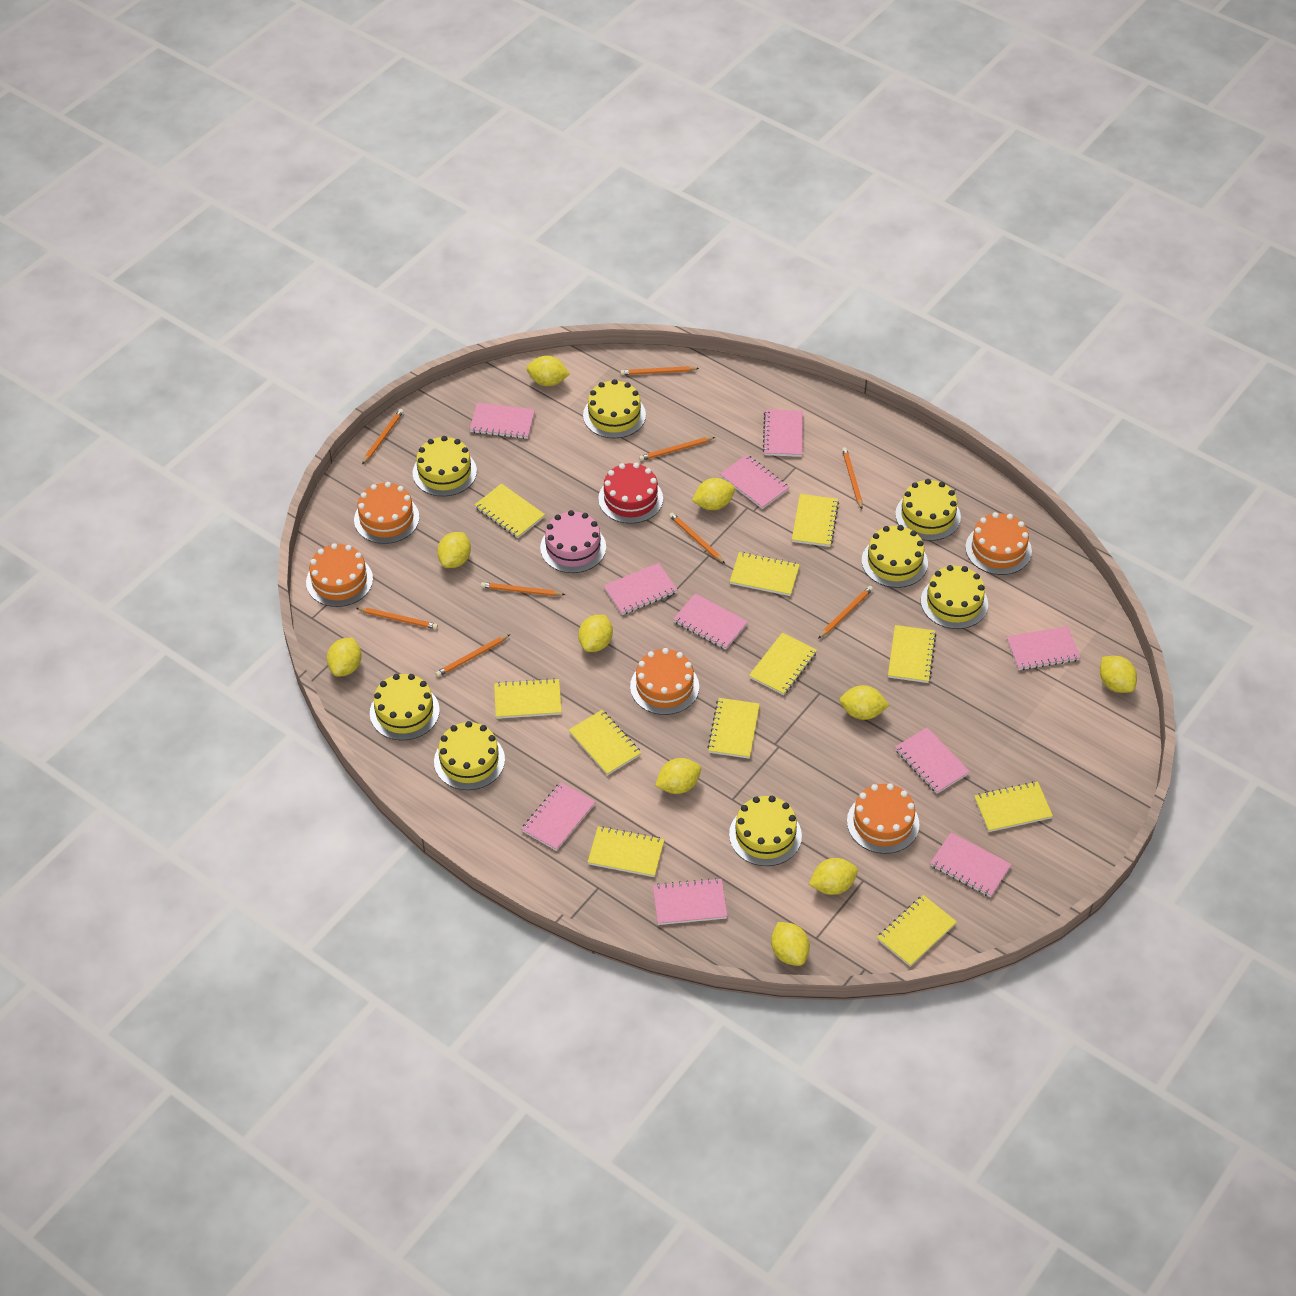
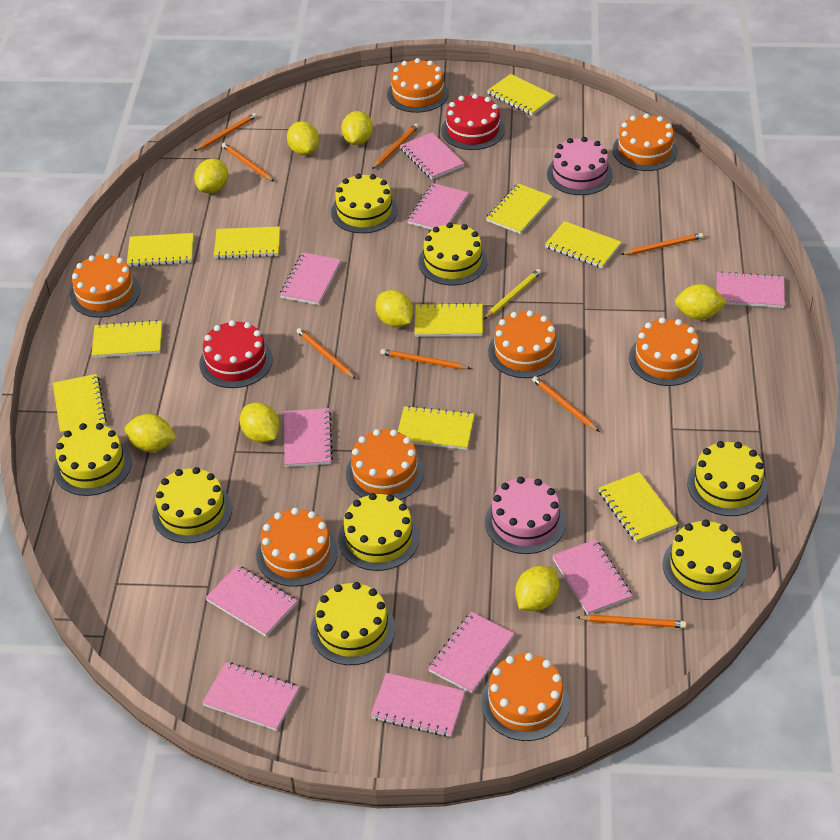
orange cake: [306,543,373,607] [354,482,419,544] [630,648,699,715] [847,783,919,854] [965,512,1032,575] = 5 -> [70,253,140,318] [256,508,338,587] [346,429,424,500] [387,58,449,113] [481,653,570,741] [488,310,562,378] [613,113,678,171] [629,317,703,386] = 8
orange pencil: [356,608,438,629] [362,409,404,464] [436,634,510,677] [481,582,565,596] [620,366,699,375] [639,437,715,461] [669,513,725,563] [818,586,873,639] [842,447,862,509] = 9 -> [194,113,257,151] [222,143,274,182] [297,328,356,379] [372,124,419,169] [380,349,471,369] [532,376,600,432] [576,615,687,628] [621,233,703,255] = 8
pink cake: [540,510,606,573] = 1 -> [485,477,566,554] [547,137,613,195] = 2
red cake: [598,463,663,524] = 1 -> [200,320,273,388] [441,94,505,150] = 2
yellow lemon: [327,638,361,677] [437,532,471,568] [526,355,570,386] [578,615,613,652] [655,758,701,794] [692,478,735,510] [771,922,810,966] [809,858,858,895] [840,685,890,720] [1100,656,1137,693] = 10 -> [125,414,176,452] [194,159,228,193] [240,403,280,443] [287,121,319,155] [341,111,373,145] [376,290,413,327] [515,566,559,611] [675,284,727,320] = 8
yellow notebook: [475,483,545,538] [494,678,562,719] [569,710,641,775] [588,826,664,877] [707,698,760,759] [730,552,800,596] [749,633,817,695] [792,494,839,547] [877,895,957,967] [888,625,936,683] [974,781,1053,832] = 11 -> [53,374,107,435] [92,320,162,358] [127,233,194,267] [214,226,280,259] [398,406,474,450] [415,303,483,337] [486,183,553,234] [487,74,556,116] [545,221,621,268] [598,472,678,543] = 10
yellow pencil: none = 0 -> [484,269,541,319] = 1

